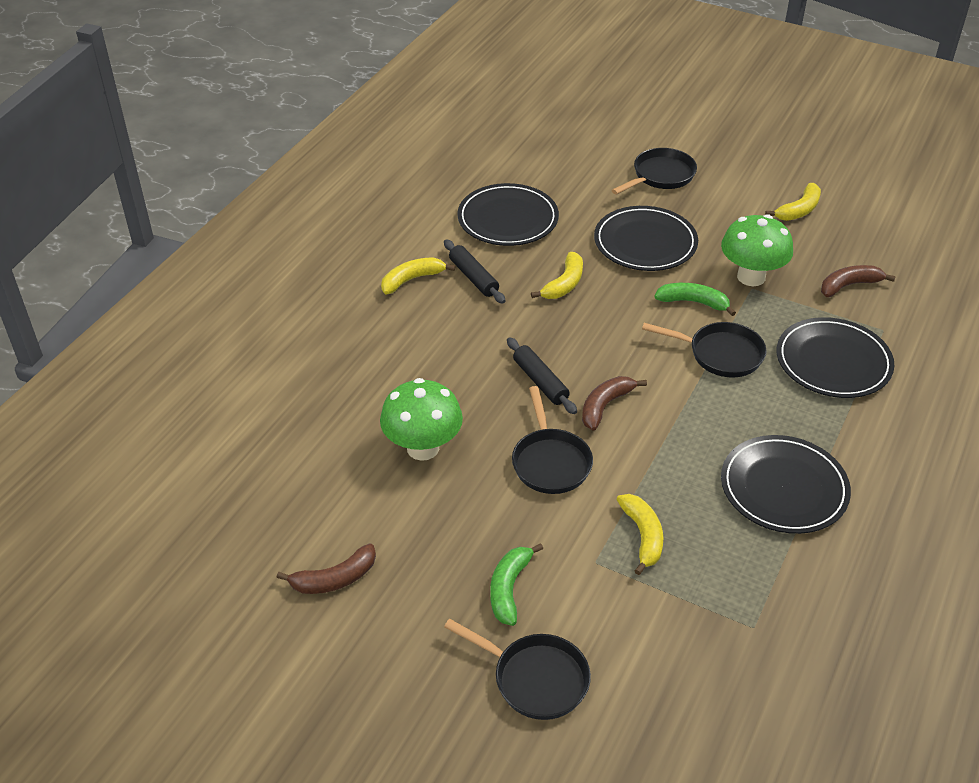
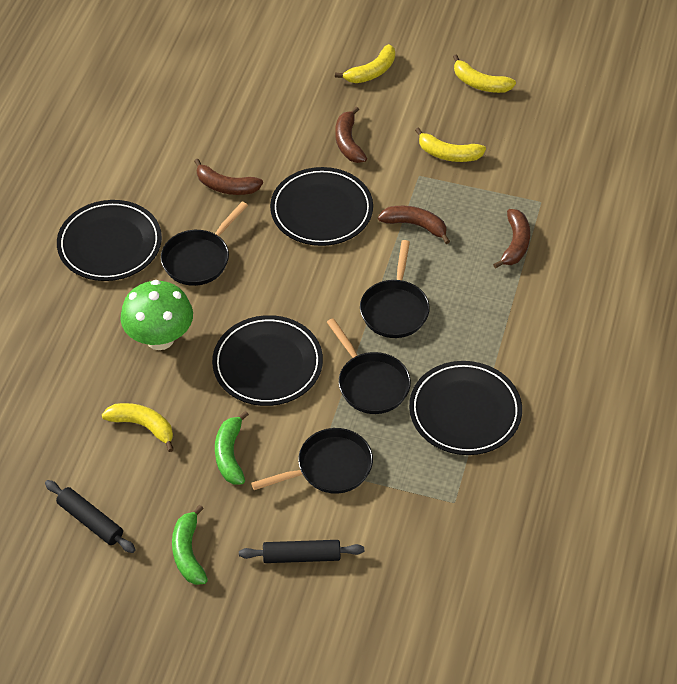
brown banana: [276,544,376,594] [582,376,647,431] [821,265,896,297] = 3 -> [194,159,263,195] [335,106,367,163] [378,206,450,244] [493,209,530,268] = 4
green mushroom: [380,378,463,461] [721,214,793,286] = 2 -> [120,280,193,350] = 1

